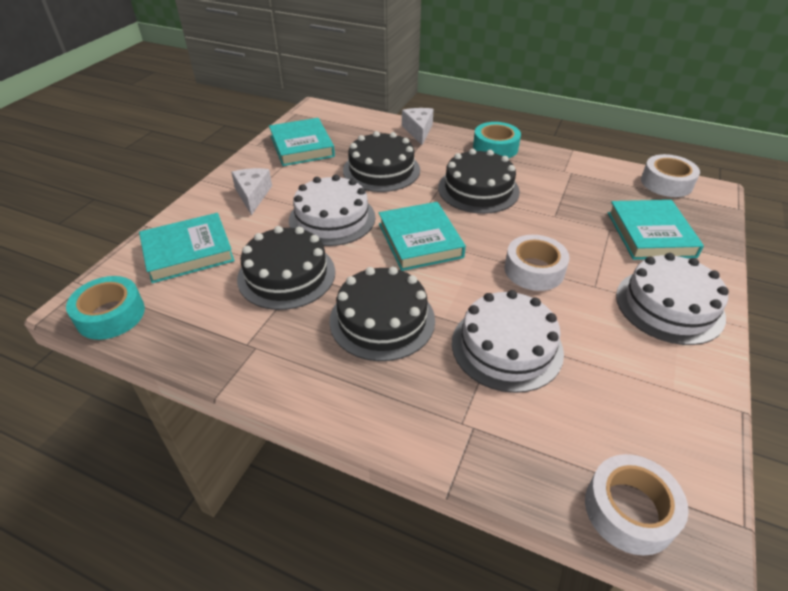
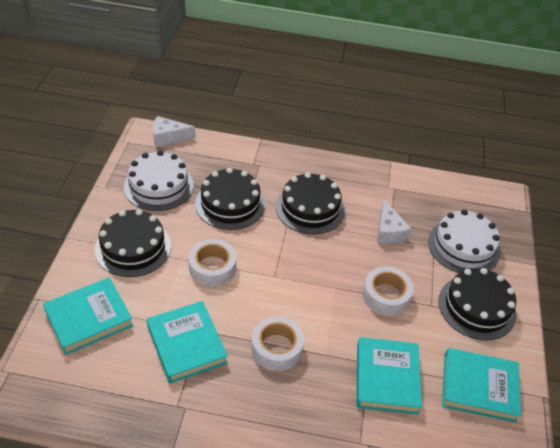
turquoise tape: [66,276,145,340] [473,122,521,158] = 2 -> none = 0
white cake: [289,175,376,246] [452,290,564,393] [616,253,729,345] = 3 -> [124,150,194,211] [428,209,500,273] = 2

